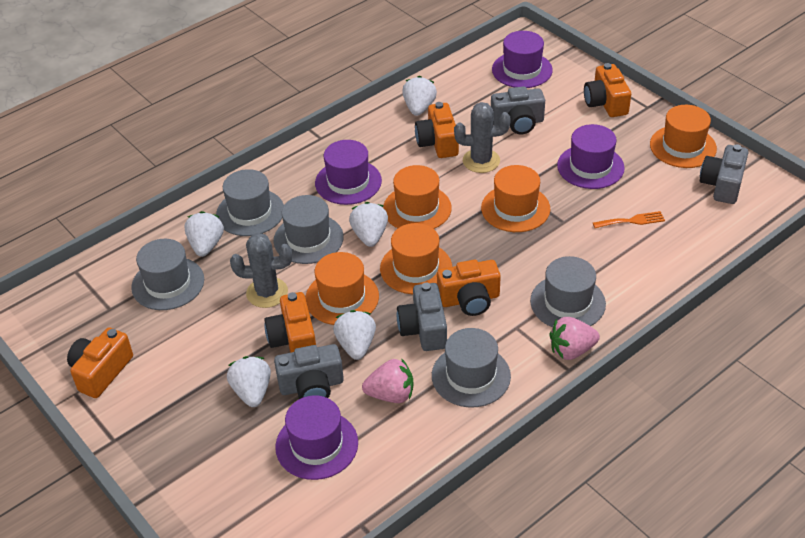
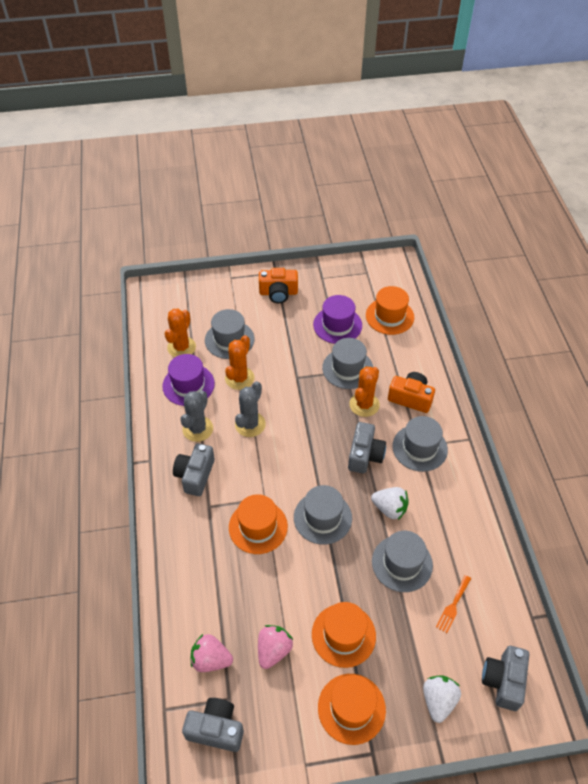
orange cactus: none = 0 -> [165,309,196,357] [225,335,255,390] [349,366,380,417] = 3
orange camera: [67,328,133,398] [264,292,316,353] [415,102,459,158] [437,260,501,316] [584,63,631,117] = 5 -> [259,268,298,303] [388,372,435,413] = 2
orange hat: [305,252,379,325] [380,223,452,294] [383,165,452,229] [481,165,550,232] [650,105,717,168] = 5 -> [229,494,288,554] [312,602,376,668] [318,674,386,745] [366,286,414,335] = 4
purple hat: [275,395,358,480] [315,140,382,205] [492,31,553,88] [557,124,625,189] = 4 -> [162,354,215,406] [313,295,362,344] = 2
white strawberry: [184,211,224,257] [227,356,271,407] [333,310,376,360] [349,202,388,247] [402,76,437,116] = 5 -> [371,487,409,520] [423,676,461,723] = 2

